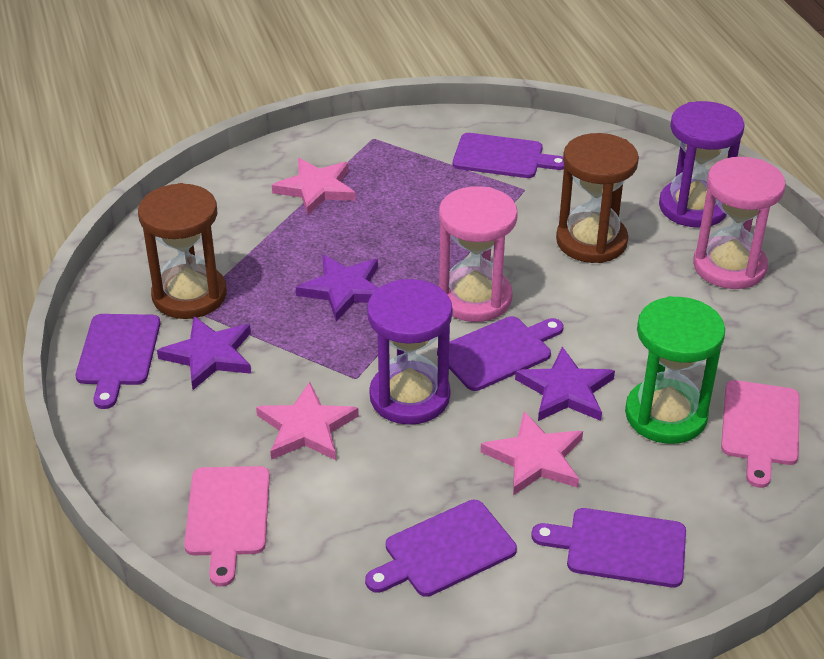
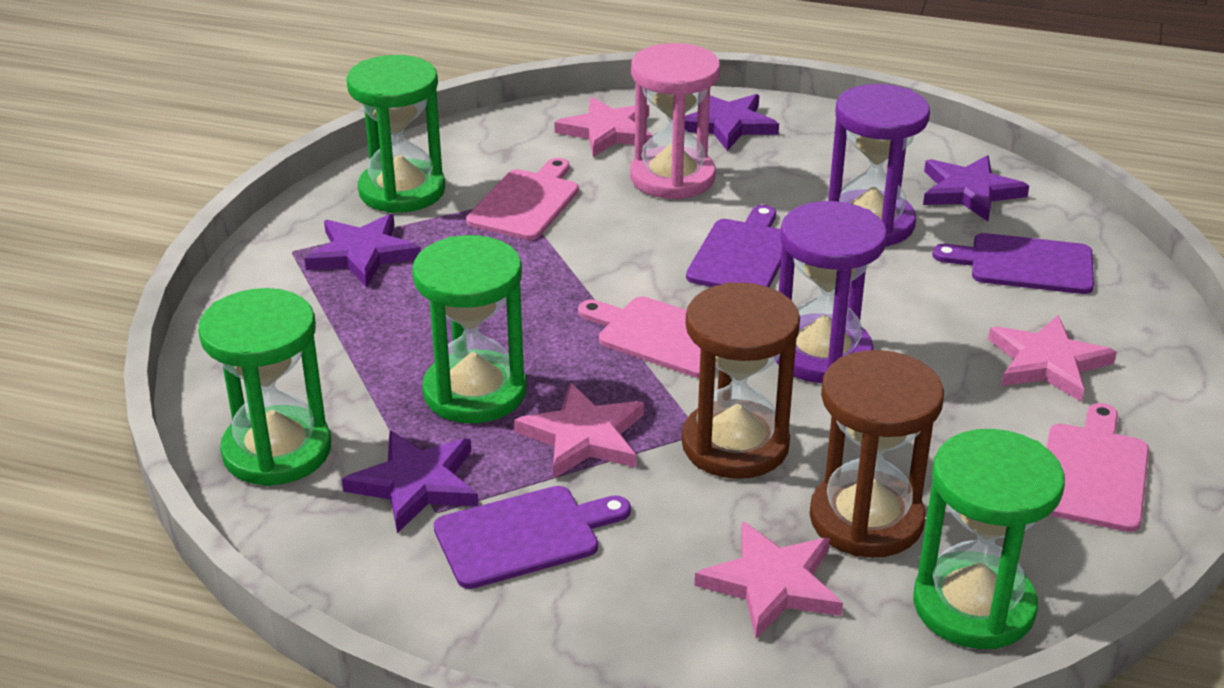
green hourglass: [625,296,725,444] = 1 -> [198,288,331,486] [346,55,445,213] [412,235,526,423] [913,429,1065,649] = 4
pink cutting board: [184,466,270,587] [721,380,800,488] = 2 -> [466,158,579,240] [578,296,717,378] [1046,403,1149,532] = 3
pink hourglass: [438,186,518,322] [693,157,785,289] = 2 -> [630,43,720,200] = 1
pink star: [256,382,359,460] [272,158,356,215] [481,411,583,496] = 3 -> [514,383,644,479] [555,97,653,157] [695,521,843,639] [988,315,1117,402] = 4
purple cutting board: [75,314,160,409] [365,500,517,597] [437,316,563,391] [453,133,564,178] [531,508,686,587] = 5 -> [434,486,631,589] [686,205,782,287] [932,233,1094,294] = 3
purple star: [157,316,251,390] [296,255,379,322] [515,347,615,421] = 3 -> [304,214,421,287] [342,431,479,533] [685,94,779,151] [923,155,1029,221] = 4

